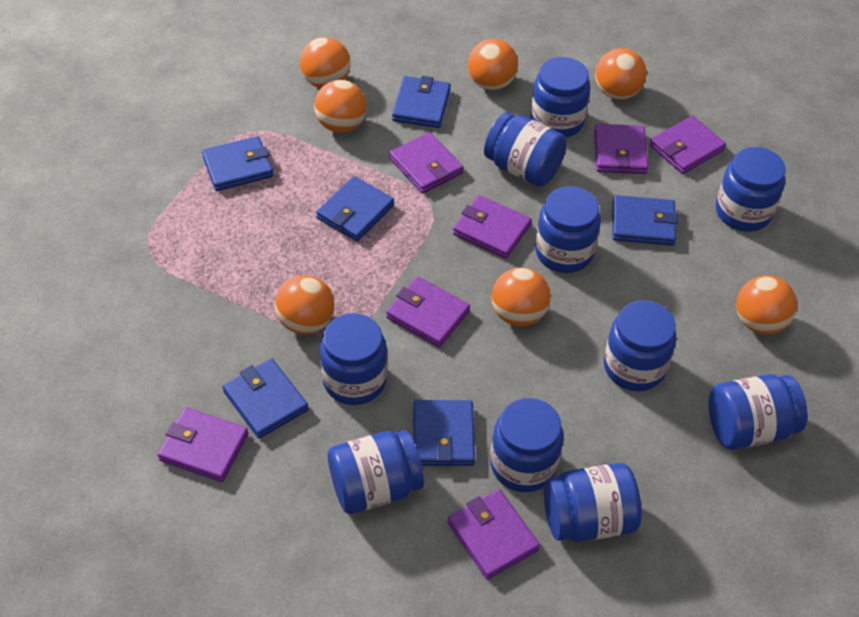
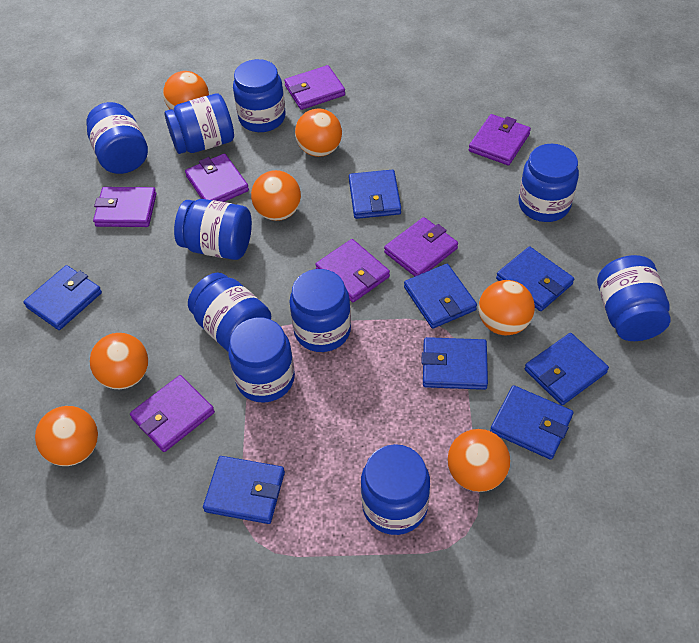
blue wallet: [202,136,273,191] [223,358,309,439] [316,176,394,241] [392,76,451,128] [413,400,475,466] [612,195,678,246] = 6 -> [23,265,102,330] [203,456,285,524] [349,170,401,219] [404,264,477,329] [422,337,488,390] [490,385,573,460] [496,246,574,311] [525,333,609,405] = 8

